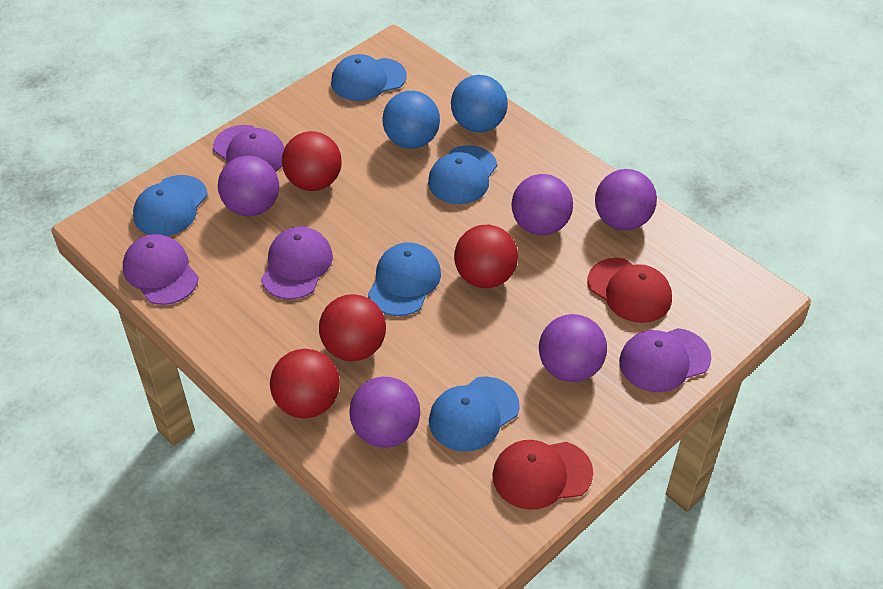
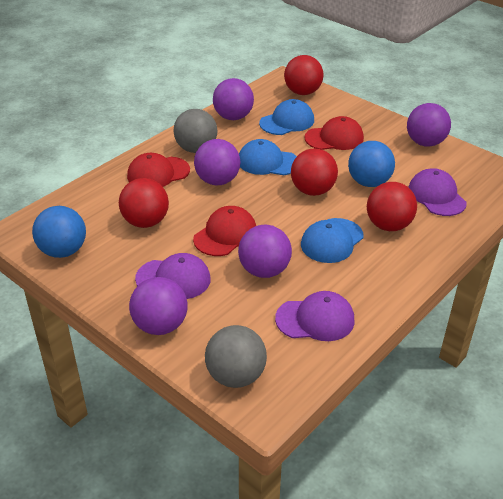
blue cap: [133,175,208,236] [331,54,407,101] [368,242,441,316] [428,145,497,204] [429,376,520,452] = 5 -> [239,139,297,175] [259,99,314,135] [301,218,364,263] = 3
grey ball: none = 0 -> [173,109,217,153] [205,325,267,388] = 2
purple cap: [123,234,199,305] [213,125,285,172] [261,226,333,300] [619,328,711,392] = 4 -> [135,253,211,299] [275,291,355,341] [408,168,467,216] = 3
red cap: [492,440,593,510] [588,258,672,323] = 2 -> [127,153,190,187] [193,206,256,256] [304,116,364,150] = 3

